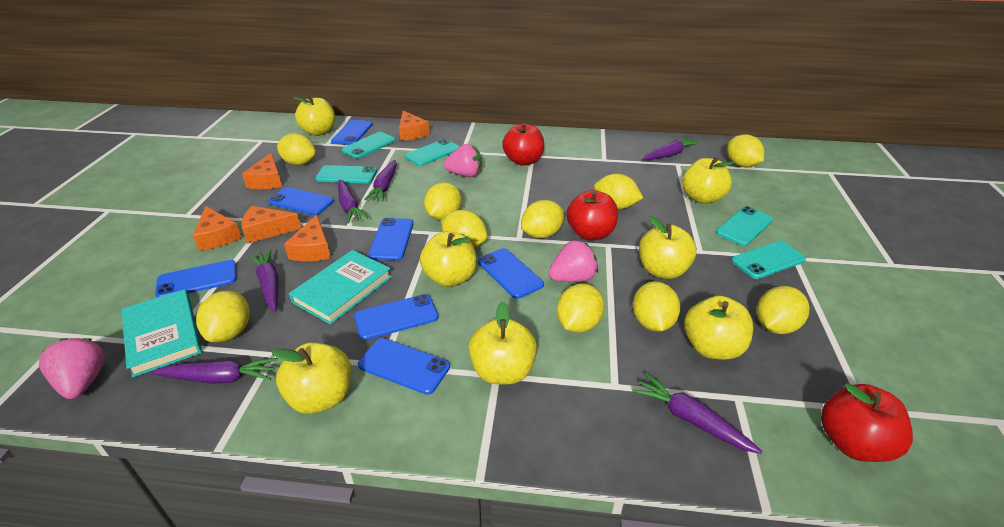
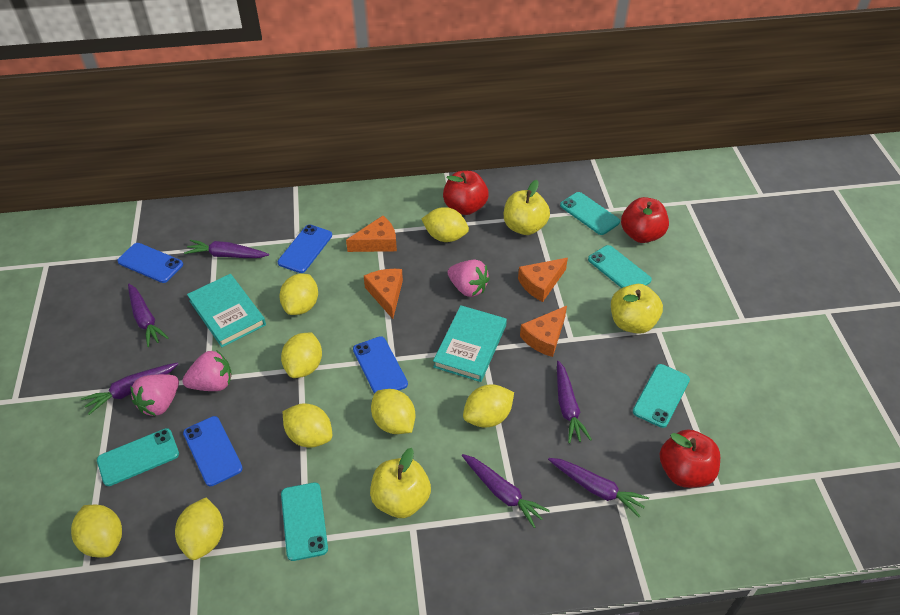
blue phone: [155,260,237,298] [268,187,334,215] [331,120,373,145] [354,294,439,340] [358,338,450,395] [368,218,413,261] [478,248,544,299] = 7 -> [117,243,183,283] [183,416,243,486] [278,225,332,273] [353,336,408,394] = 4
orange cheese: [193,206,242,251] [241,206,301,243] [242,153,282,189] [284,214,331,261] [399,111,430,141] = 5 -> [346,216,397,252] [364,269,403,319] [518,258,568,302] [520,306,567,357] = 4
yellow apple: [272,342,351,414] [293,95,335,136] [420,232,477,287] [468,301,537,385] [639,216,697,279] [682,157,734,204] [684,296,753,360] = 7 -> [370,448,431,518] [504,180,550,235] [611,284,663,334] = 3
yellow lemon: [196,291,250,342] [277,133,316,165] [424,182,462,220] [441,210,488,247] [521,200,564,238] [557,284,604,333] [594,174,643,209] [633,281,681,332] [727,134,764,167] [757,286,809,334] = 10 -> [71,505,122,558] [175,497,223,560] [279,274,318,315] [281,332,322,378] [283,403,332,448] [371,389,415,434] [422,207,469,242] [463,384,514,428] = 8

